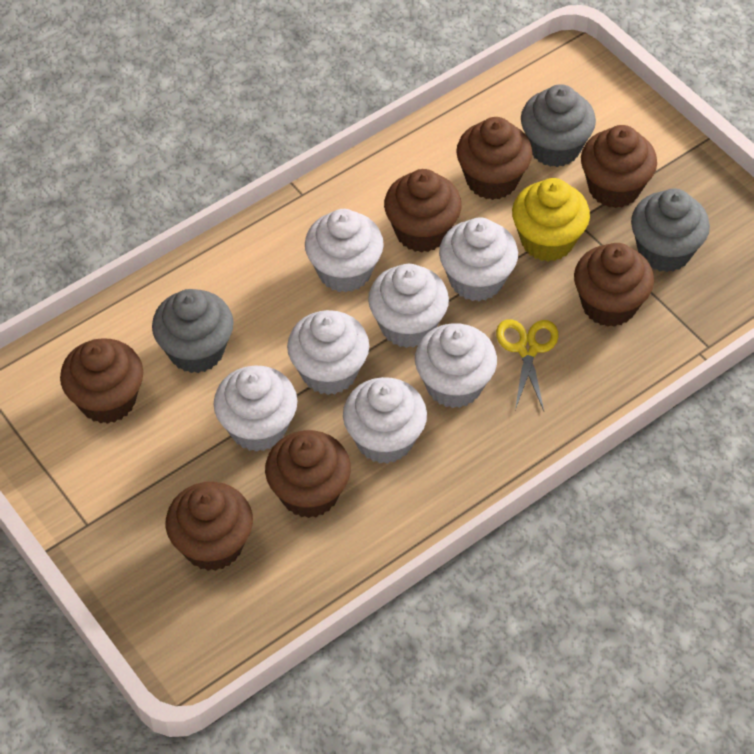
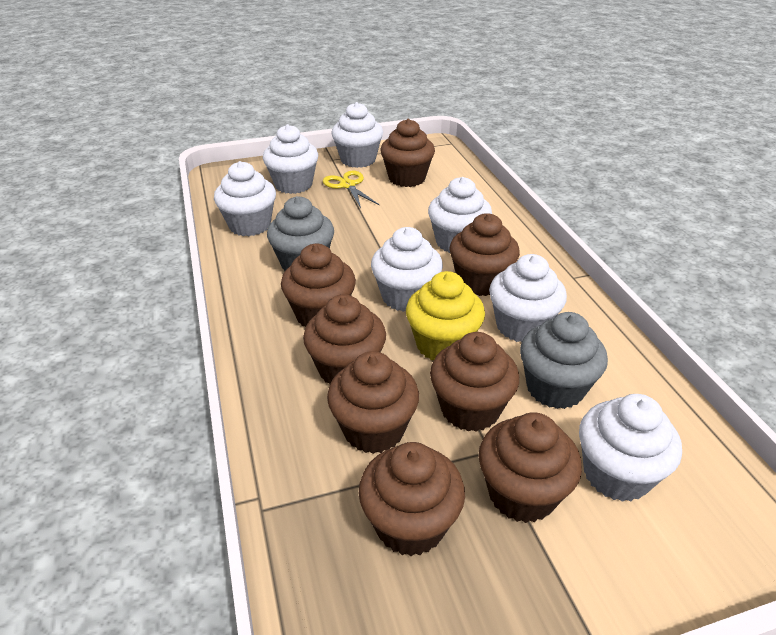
brown cupcake: [60,338,143,424] [166,482,253,571] [265,430,351,518] [384,169,462,253] [456,117,533,200] [574,243,654,327] [581,125,657,208] = 7 -> [281,244,356,327] [303,294,386,384] [327,351,419,454] [358,442,465,556] [381,119,435,187] [430,332,519,432] [449,213,520,296] [479,412,582,523] = 8
grey cupcake: [152,289,234,373] [521,84,596,167] [631,188,710,272] = 3 -> [267,196,334,271] [520,312,608,409] = 2

